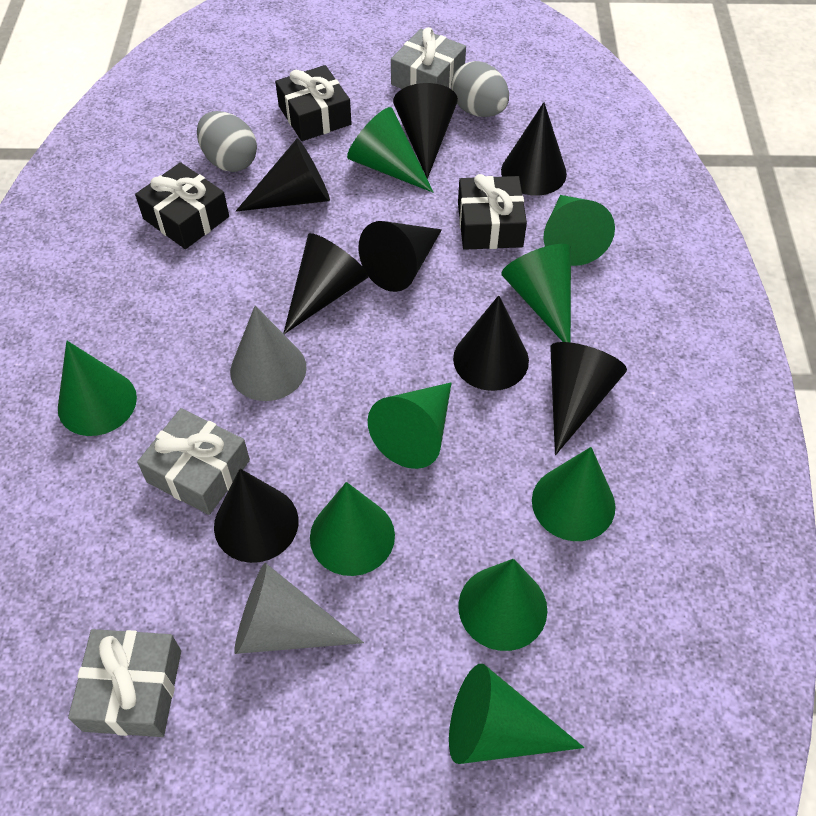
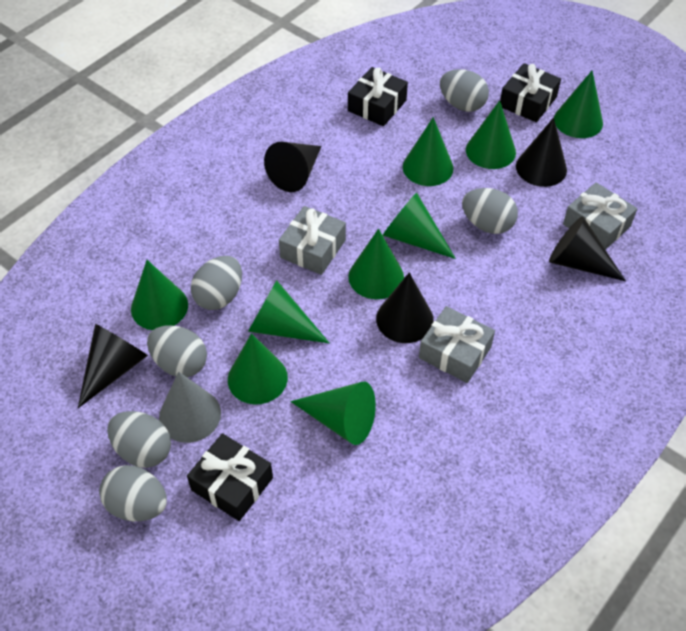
black cone: [214,469,298,563] [236,138,330,212] [283,233,369,334] [359,221,442,292] [393,83,458,179] [453,295,529,391] [501,102,567,196] [550,342,627,455] = 8 -> [78,324,148,408] [264,142,322,192] [376,272,434,343] [516,118,567,187] [549,216,626,281] = 5
grey cone: [230,306,307,401] [234,563,364,654] = 2 -> [159,372,221,443] = 1
grey egg: [197,111,257,172] [451,61,509,117] = 2 -> [99,465,167,521] [107,411,171,468] [147,325,207,377] [191,256,242,310] [440,69,489,112] [462,188,518,234] = 6

